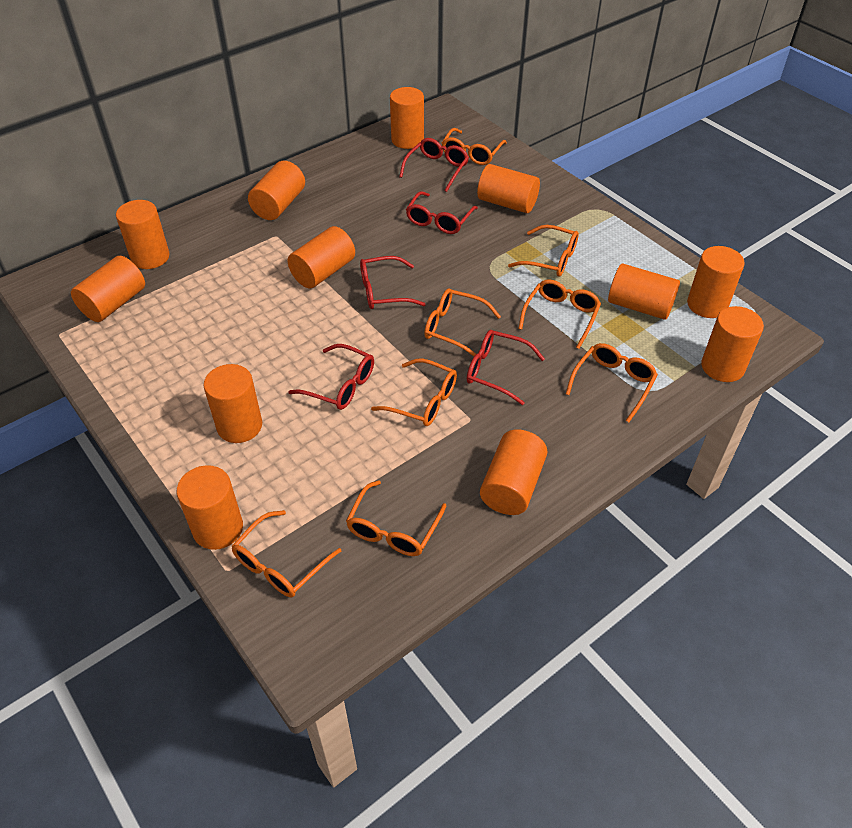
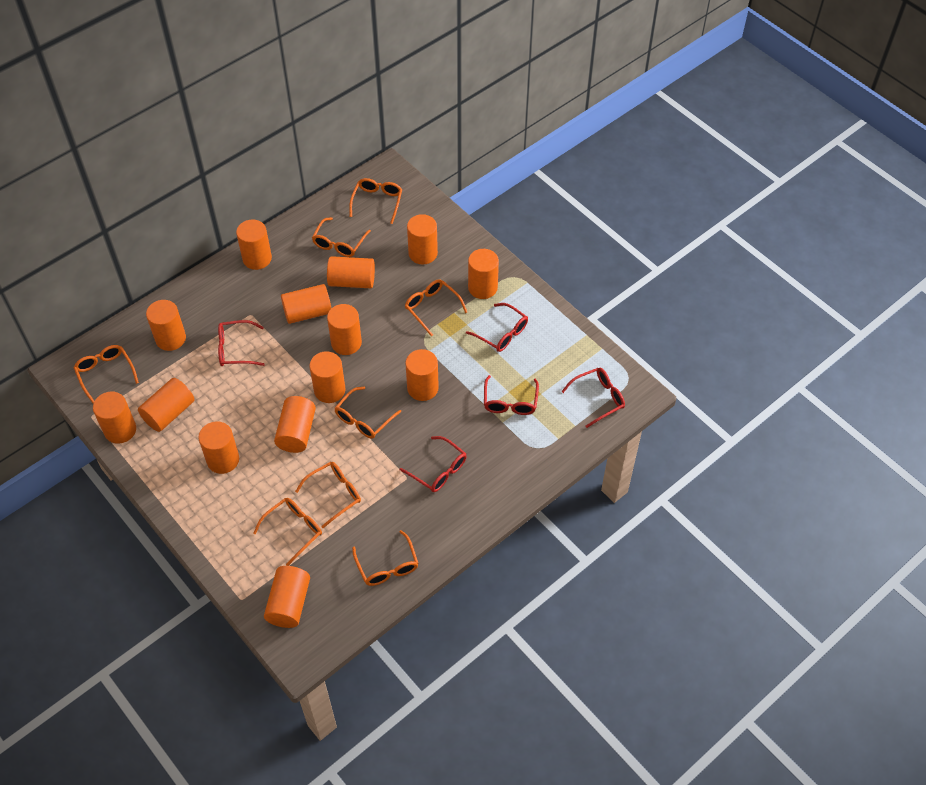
orange cylinder: [71,256,145,322] [116,200,170,269] [177,465,243,550] [203,364,262,443] [248,161,305,220] [288,226,355,288] [390,87,424,149] [477,164,540,213] [480,429,547,515] [608,264,680,320] [687,246,745,318] [701,306,764,382] = 12 -> [93,391,136,444] [138,378,195,432] [146,300,186,351] [198,421,239,474] [236,220,272,270] [264,566,310,628] [274,396,316,453] [281,284,332,324] [309,351,345,403] [327,256,375,288] [327,304,362,355] [405,349,439,401] [407,214,438,265] [468,249,499,299] = 14

